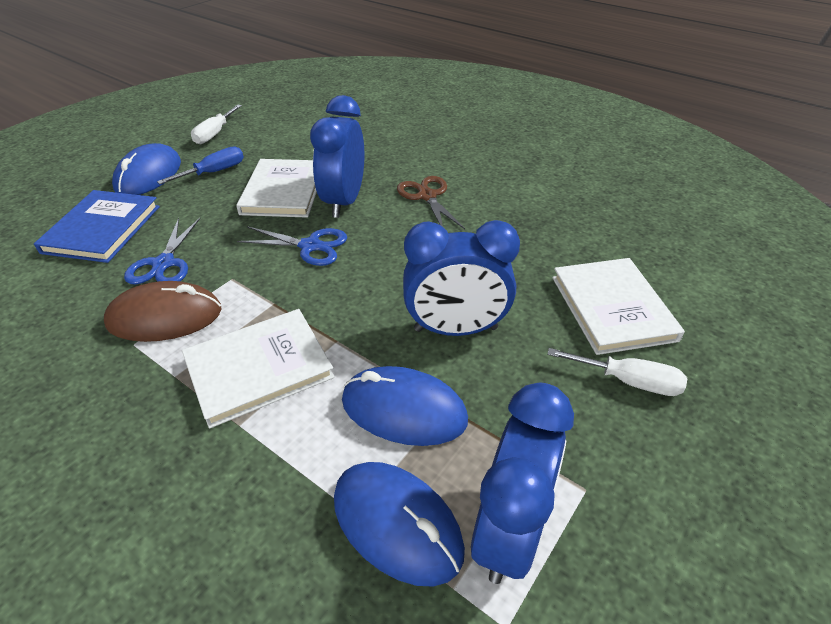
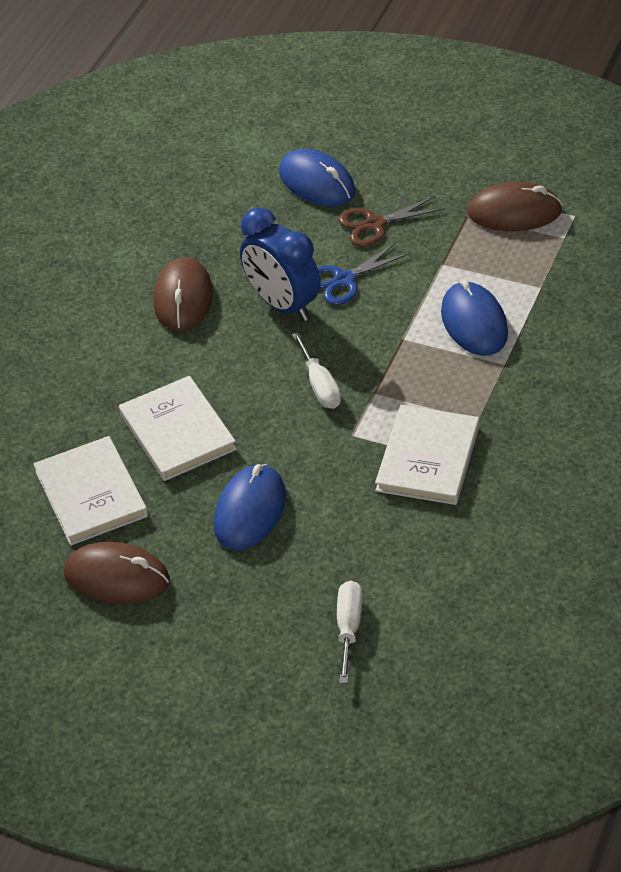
blue book: [34,190,160,263] = 1 -> none = 0
blue clock: [310,95,364,218] [403,220,520,336] [471,383,574,584] = 3 -> [240,207,321,321] = 1
blue scissors: [124,218,200,284] [237,226,347,266] = 2 -> [318,241,410,305] = 1
blue screwdriver: [157,146,244,185] = 1 -> none = 0
brown mouse: [104,281,222,342] = 1 -> [64,542,170,604] [153,257,213,331] [467,182,563,231] = 3

